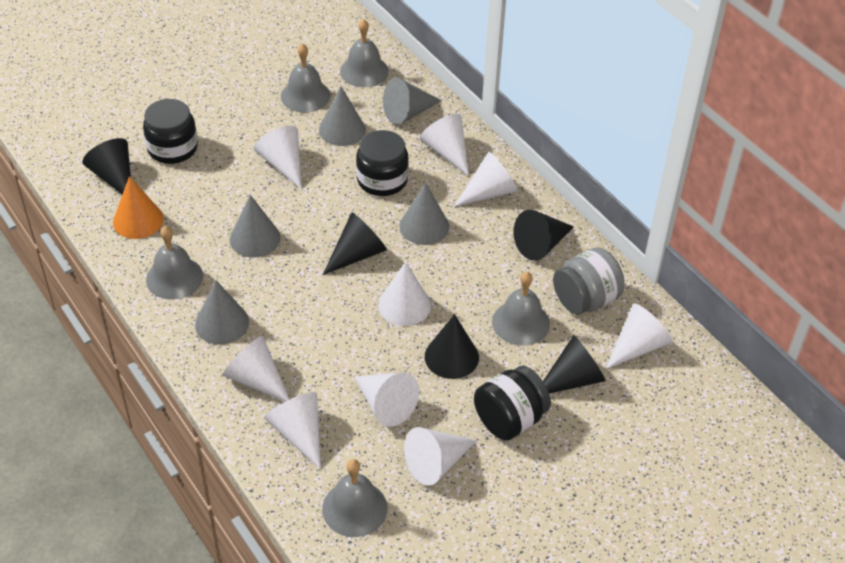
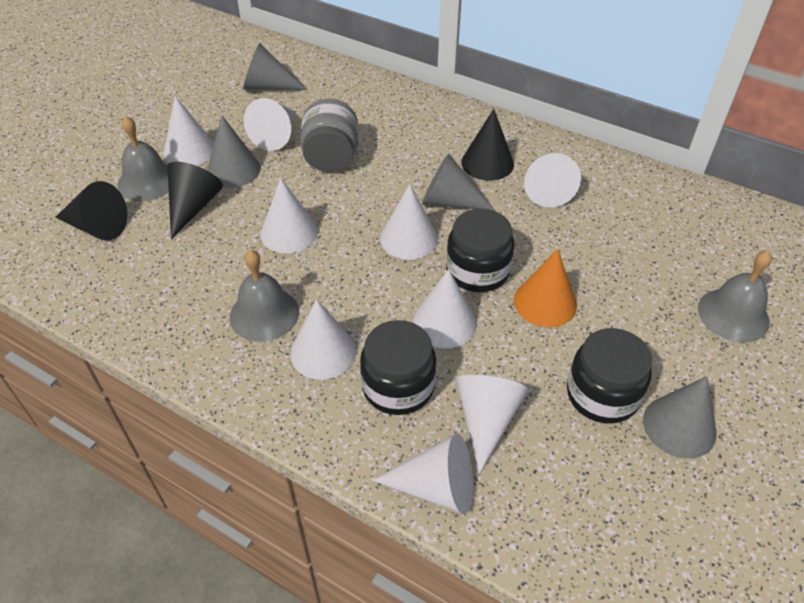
black cone: [83,138,131,195] [323,213,387,275] [425,314,479,379] [513,210,574,261] [543,335,606,394] = 5 -> [56,181,128,240] [167,162,223,239] [461,109,514,181] = 3
grey bell: [146,226,203,299] [281,43,330,113] [322,459,387,537] [340,19,389,87] [492,272,550,346] = 5 -> [117,116,169,201] [230,250,299,342] [698,251,772,342] = 3
grey cone: [195,280,249,344] [230,195,281,258] [319,86,366,146] [383,78,442,125] [399,183,449,245] = 5 -> [207,116,260,188] [243,43,307,90] [422,153,496,211] [643,376,717,459] = 4

